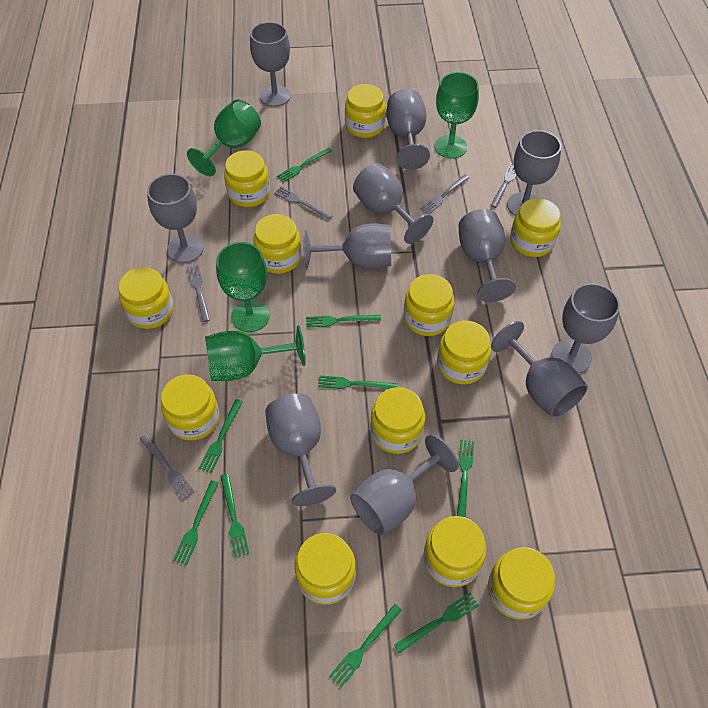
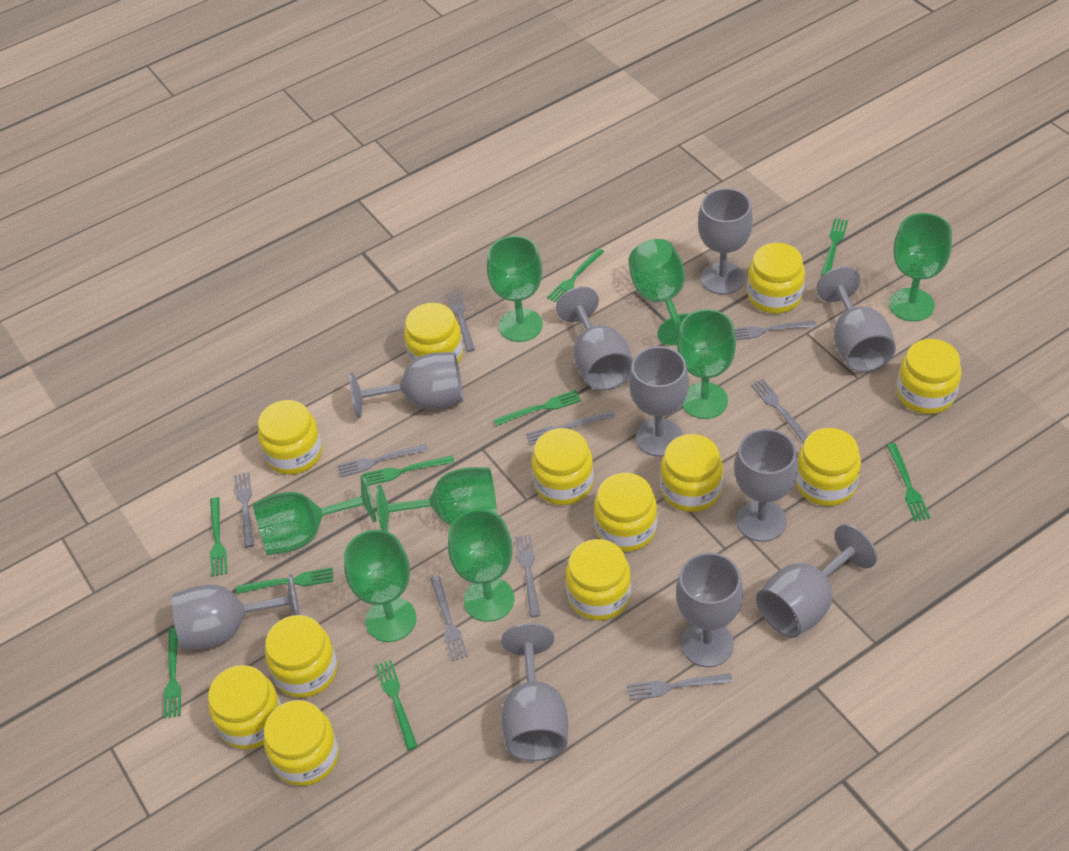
green goblet: [187,100,261,177] [205,325,306,381] [216,242,270,332] [434,72,479,159] = 4 -> [252,475,376,555] [344,530,417,642] [376,467,497,532] [448,509,514,622] [487,236,543,342] [628,239,689,345] [677,309,736,419] [889,213,952,322] = 8
grey fork: [140,434,195,500] [187,265,210,322] [274,187,333,220] [420,175,469,214] [490,163,516,208] = 5 -> [234,472,255,548] [337,444,428,478] [430,576,468,661] [447,290,475,352] [515,534,540,617] [526,410,615,445] [627,674,732,701] [734,320,816,340] [751,379,808,444] = 9
grey goblet: [147,174,204,263] [250,22,291,107] [265,394,336,506] [303,223,391,269] [350,434,458,535] [353,163,433,244] [387,89,430,170] [458,209,516,302] [491,321,588,417] [507,130,561,215] [552,283,620,373] = 11 -> [172,573,300,650] [349,352,464,418] [501,623,568,761] [556,286,633,390] [629,346,689,457] [676,553,743,667] [698,188,753,295] [734,429,798,542] [756,524,877,638] [816,267,896,372] = 10

